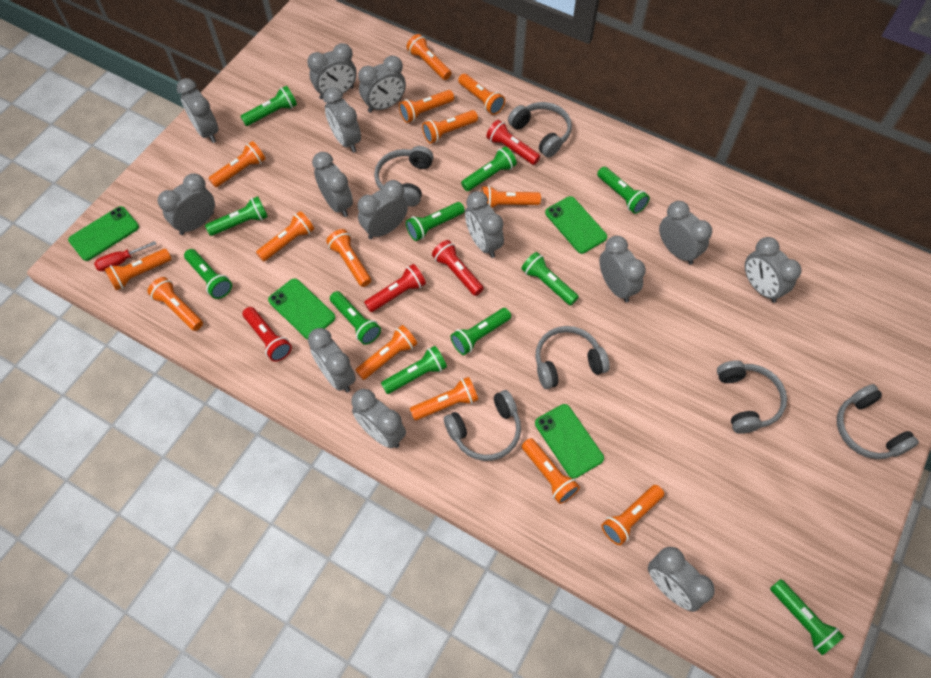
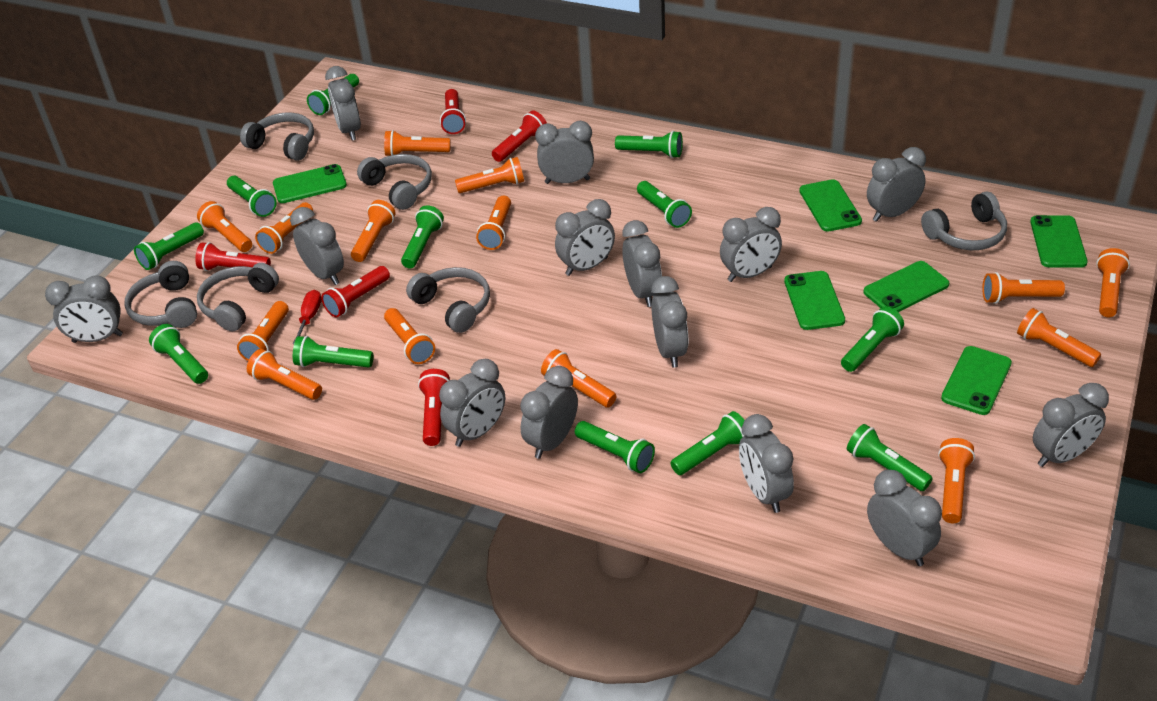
green flashlight: [184,249,232,299] [205,196,268,236] [240,86,297,126] [330,291,381,345] [381,346,447,394] [406,202,465,241] [451,308,511,355] [461,146,517,191] [521,252,579,306] [597,167,650,214] [770,579,844,655] = 11 -> [134,222,204,270] [149,324,208,384] [227,176,277,217] [293,336,374,368] [307,74,359,115] [401,205,444,269] [575,421,655,473] [615,131,683,158] [637,181,692,228] [670,411,745,475] [841,306,904,372] [847,424,933,491] = 12
green phone: [68,206,139,261] [268,278,335,339] [535,404,604,479] [545,196,607,254] = 4 -> [273,164,347,203] [784,271,845,330] [799,179,862,231] [863,261,949,312] [941,346,1012,415] [1030,215,1088,268] = 6
red flashlight: [243,307,292,362] [364,264,426,312] [432,240,484,296] [486,120,540,165] = 4 -> [195,242,271,271] [321,266,390,317] [418,369,450,446] [440,89,466,134] [492,111,547,162] = 5

